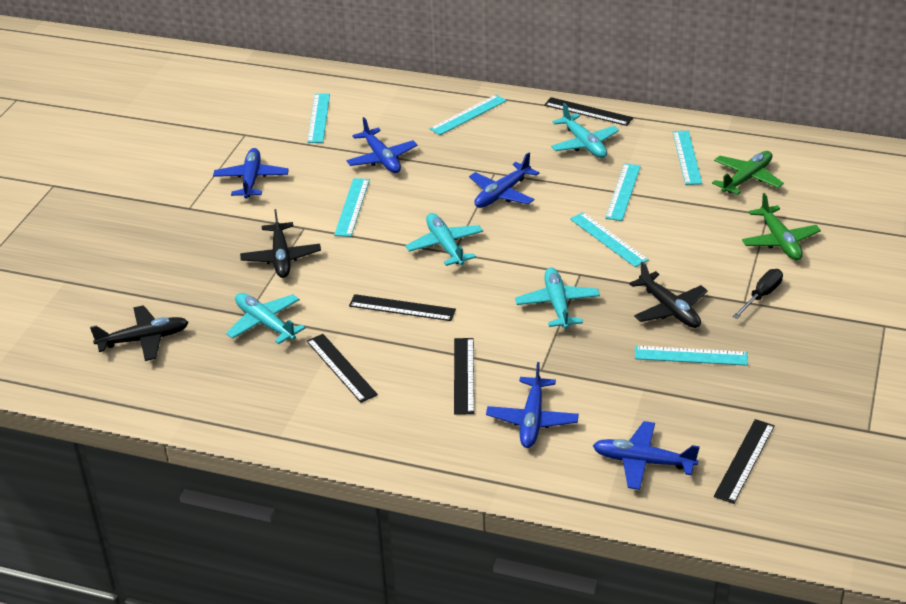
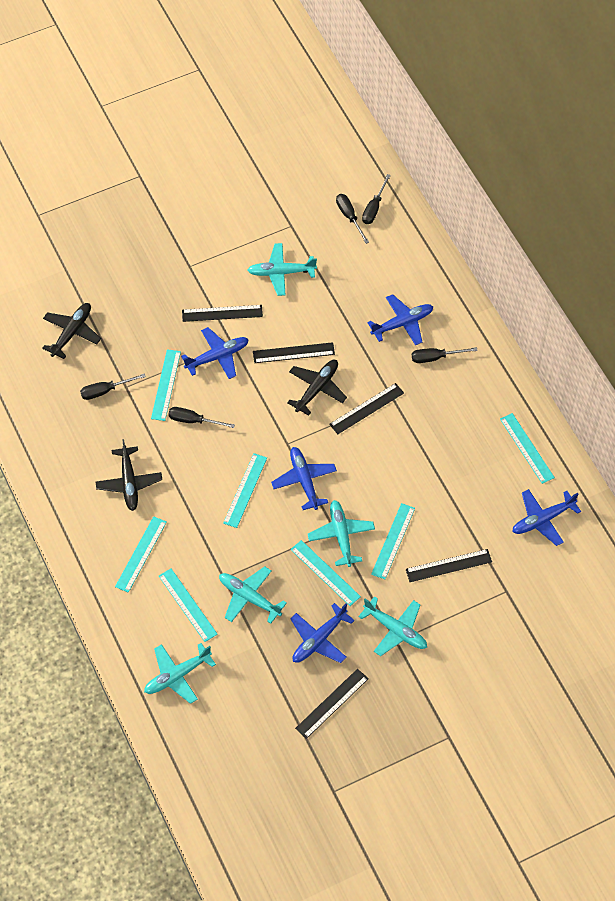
black screwdriver: [732,269,783,319] = 1 -> [80,373,146,400] [168,407,235,428] [336,194,369,244] [362,174,391,224] [412,347,478,363] = 5
green plane: [712,151,784,195] [742,193,821,260] = 2 -> none = 0
turquoise plane: [226,293,305,344] [405,213,483,266] [515,267,600,329] [551,103,619,158] = 4 -> [144,643,216,704] [219,566,287,624] [247,243,317,296] [308,500,375,567] [358,596,427,656] = 5

